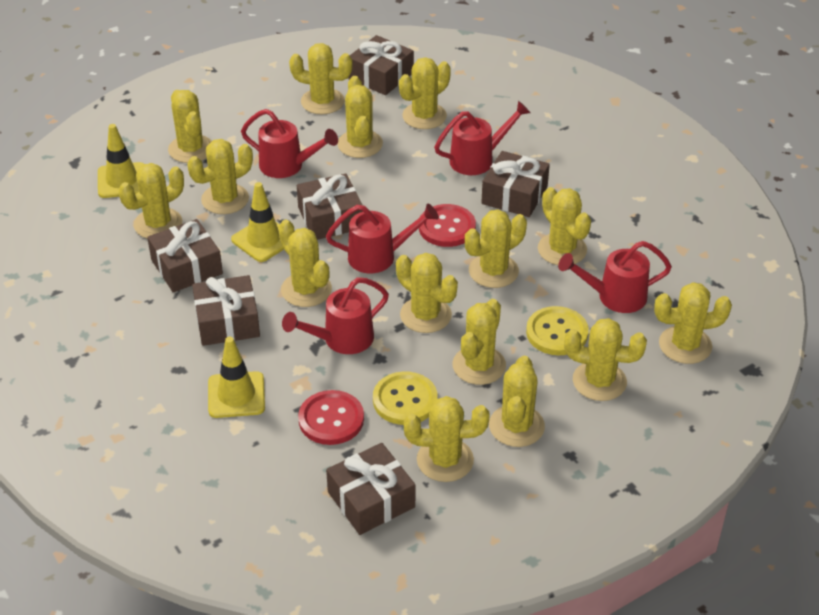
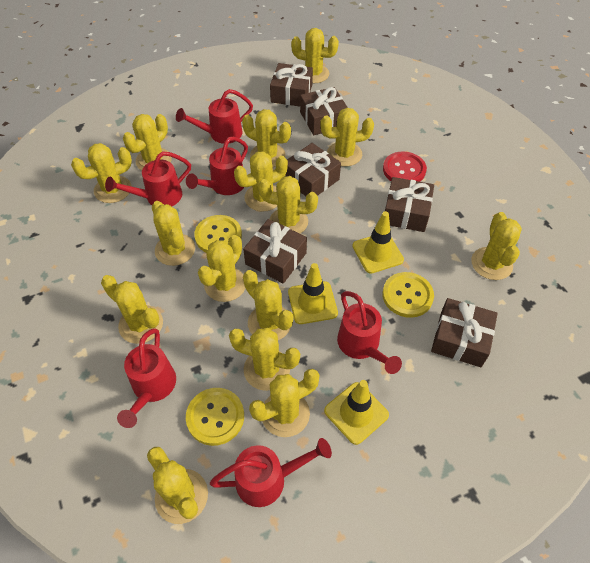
red button: [298,390,364,445] [419,204,476,247] = 2 -> [383,152,427,182] = 1
red watering can: [241,109,338,178] [282,277,389,354] [326,204,439,273] [434,101,530,175] [558,241,672,313] = 5 -> [105,151,191,207] [117,328,176,428] [176,89,253,144] [186,136,248,195] [210,438,332,507] [337,291,402,374] = 6
yellow button: [373,371,437,425] [526,306,589,355] = 2 -> [186,388,244,446] [194,215,242,253] [382,272,434,318] = 3

